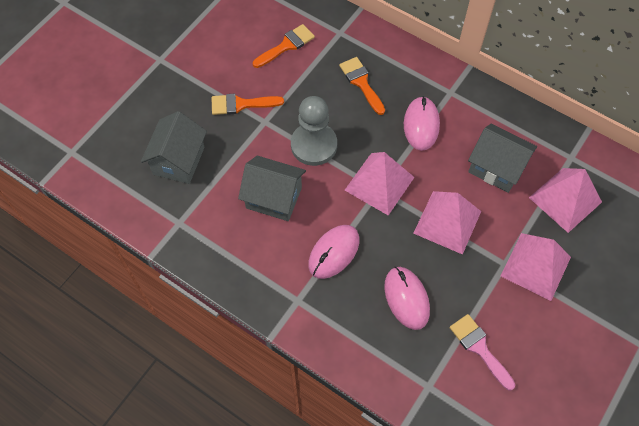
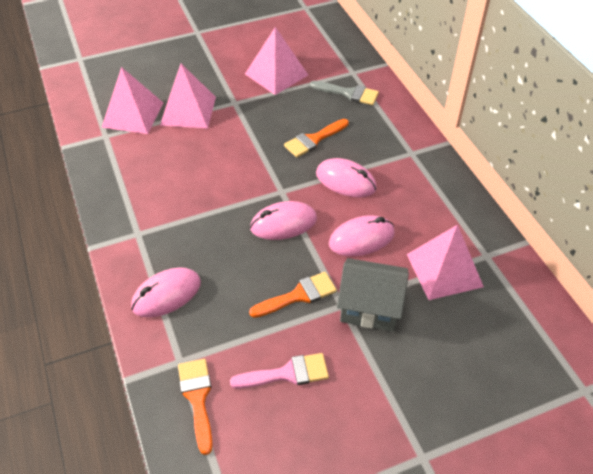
grey brush: none = 0 -> [310,81,379,105] = 1
grey house: [141,111,207,184] [238,156,306,221] [468,124,537,193] = 3 -> [337,258,409,331] = 1
grey pawn: [291,96,337,166] = 1 -> none = 0
pink mouse: [308,225,359,279] [384,267,430,330] [404,96,440,151] = 3 -> [131,267,201,317] [250,201,317,240] [316,158,377,197] [329,215,395,256] = 4

